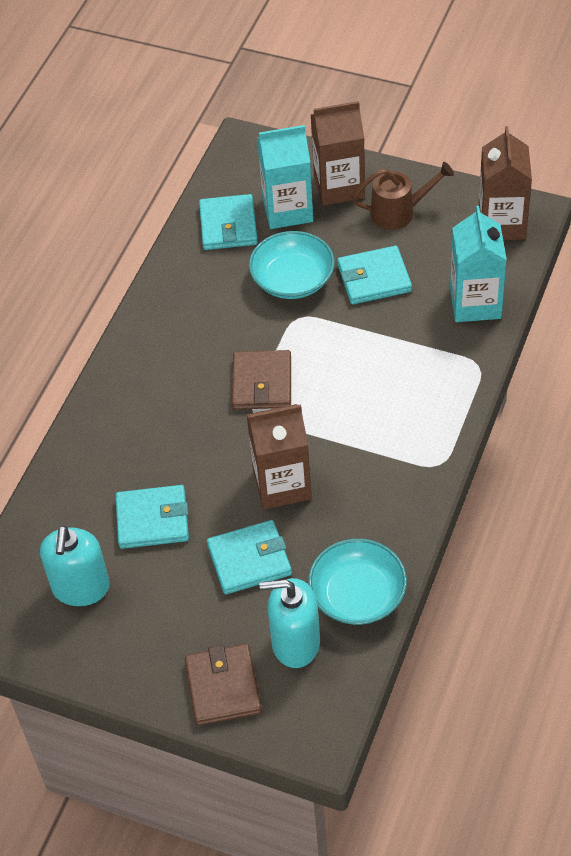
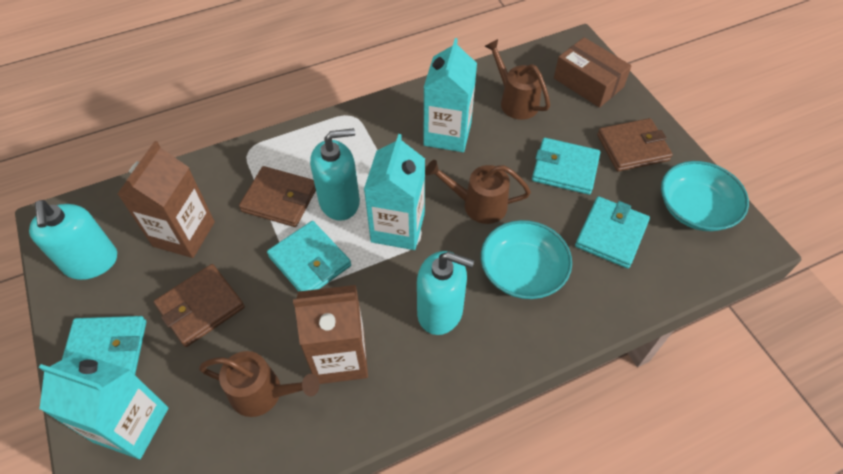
brown box: none = 0 -> [554,37,632,108] = 1
brown carton: [246,404,312,510] [311,101,365,206] [478,126,532,240] = 3 -> [118,141,215,258] [293,285,368,384] = 2
brown wallet: [185,644,262,726] [232,350,291,410] = 2 -> [154,264,245,347] [239,166,316,227] [597,118,673,172] = 3
brown watering can: [352,162,454,230] = 1 -> [199,351,320,417] [425,160,531,224] [485,39,550,120] = 3
turquoise carton: [257,125,313,229] [450,206,507,322] = 2 -> [39,352,168,459] [364,134,425,250] [423,38,477,152] = 3
turquoise soap dispenser: [40,525,110,606] [259,578,320,668] = 2 -> [29,200,117,280] [310,128,360,221] [417,251,474,335] = 3

